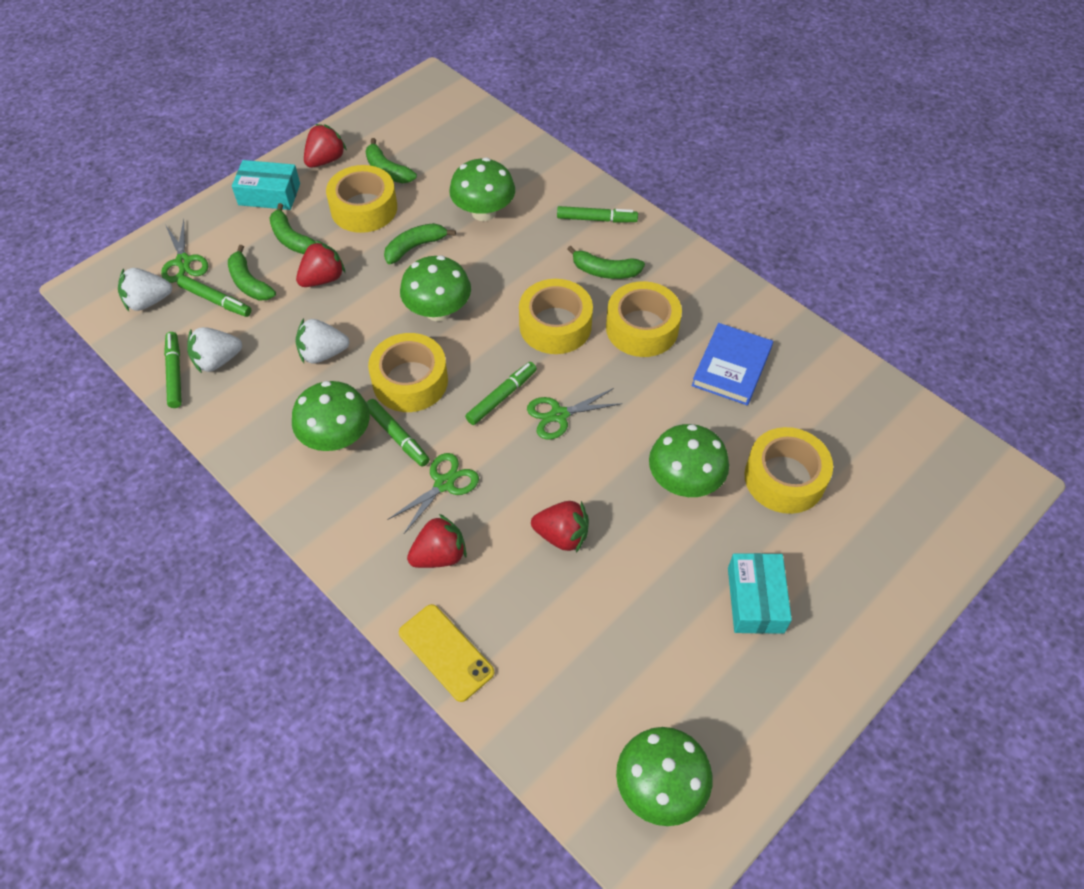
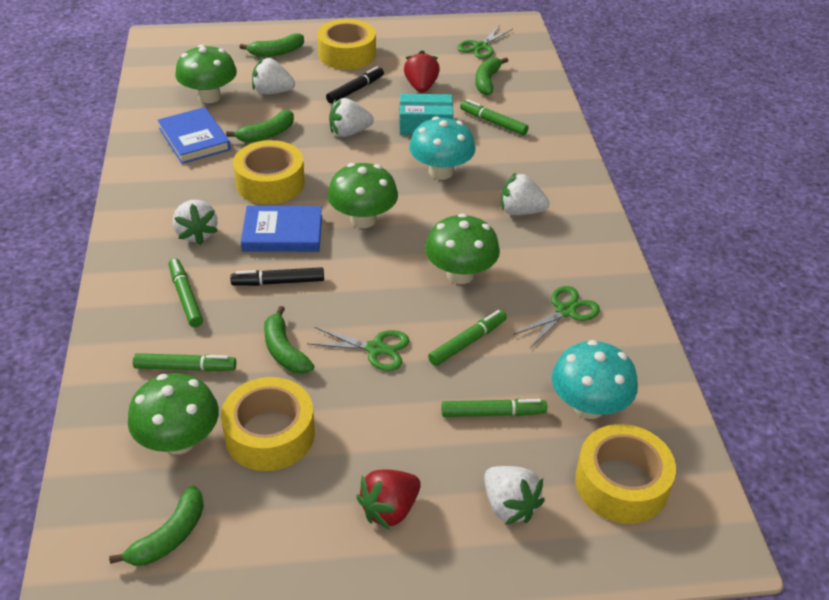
black marker: none = 0 -> [230,267,324,286] [326,66,384,104] = 2
blue book: [692,323,773,405] = 1 -> [157,107,231,164] [241,206,322,252] = 2
green mushroom: [292,381,370,451] [400,256,471,321] [449,158,515,221] [616,727,713,826] [649,424,729,497] = 5 -> [128,373,219,454] [175,45,237,103] [328,163,398,228] [425,213,500,284] = 4
red strawberry: [296,240,345,287] [304,124,347,168] [407,514,467,568] [531,501,589,552] = 4 -> [356,469,421,529] [404,51,440,93] = 2
turquoise box: [232,160,300,210] [728,553,792,634] = 2 -> [399,94,453,135] = 1
turquoise mushroom: none = 0 -> [409,117,476,180] [552,340,638,419] = 2
white strawberry: [118,268,172,311] [187,327,242,373] [296,318,349,363] = 3 -> [173,200,218,245] [252,58,295,95] [329,98,374,137] [484,466,545,525] [501,173,550,215] = 5
yellow phone: [399,604,494,702] = 1 -> none = 0
yellow tape: [326,165,397,233] [368,333,448,412] [519,279,593,354] [606,281,682,357] [744,427,833,514] = 5 -> [221,377,315,471] [233,140,305,204] [317,19,376,70] [575,424,676,524] = 4

